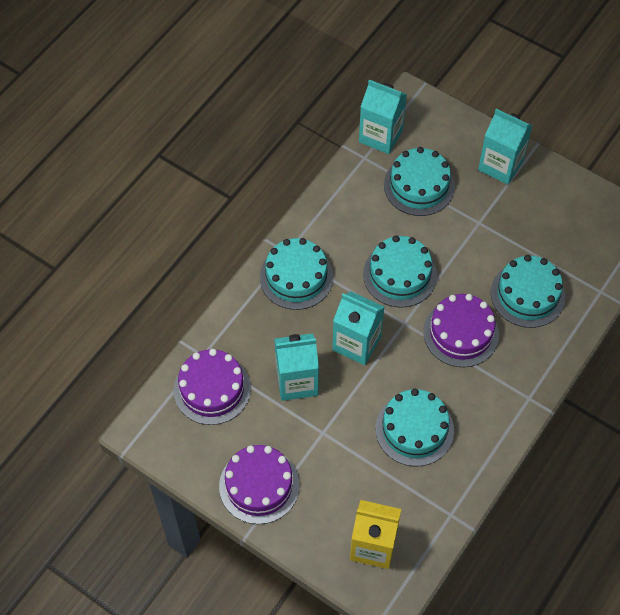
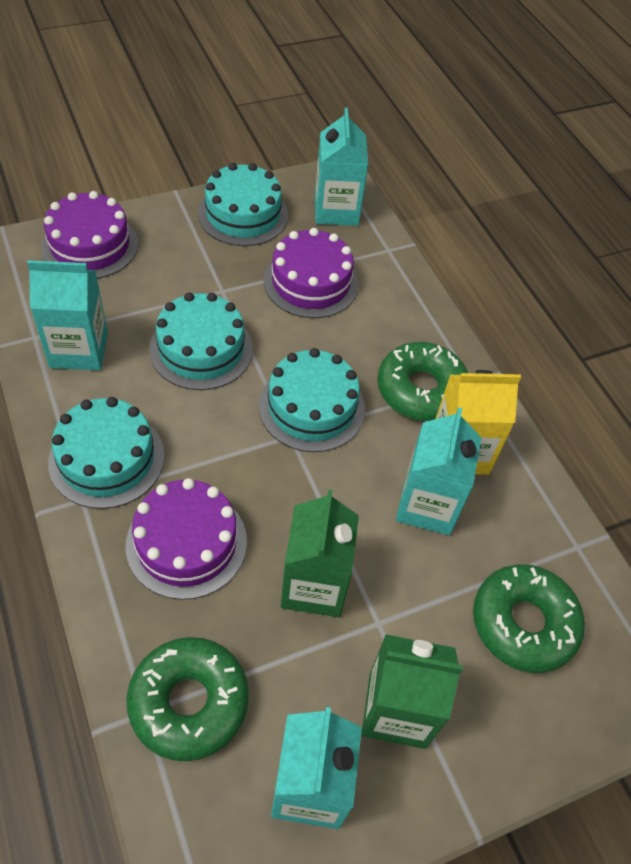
green carton: none = 0 -> [281,489,359,617] [362,634,463,749] = 2
green donut: none = 0 -> [126,637,249,761] [377,342,468,421] [473,564,585,673] = 3
turquoise cake: [260,238,333,310] [363,235,437,308] [375,389,454,466] [384,147,455,216] [491,255,565,328] = 5 -> [48,397,164,509] [149,292,253,390] [198,163,288,246] [259,348,365,452] = 4

